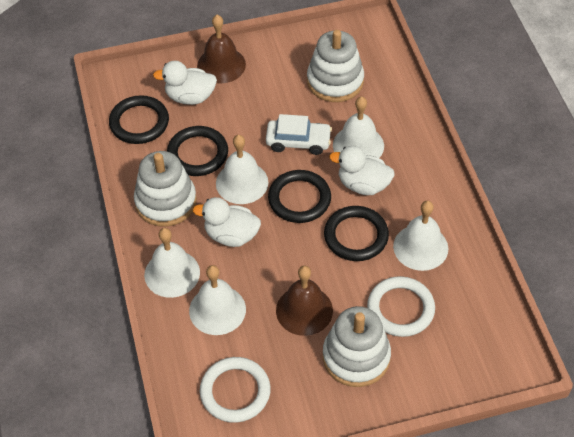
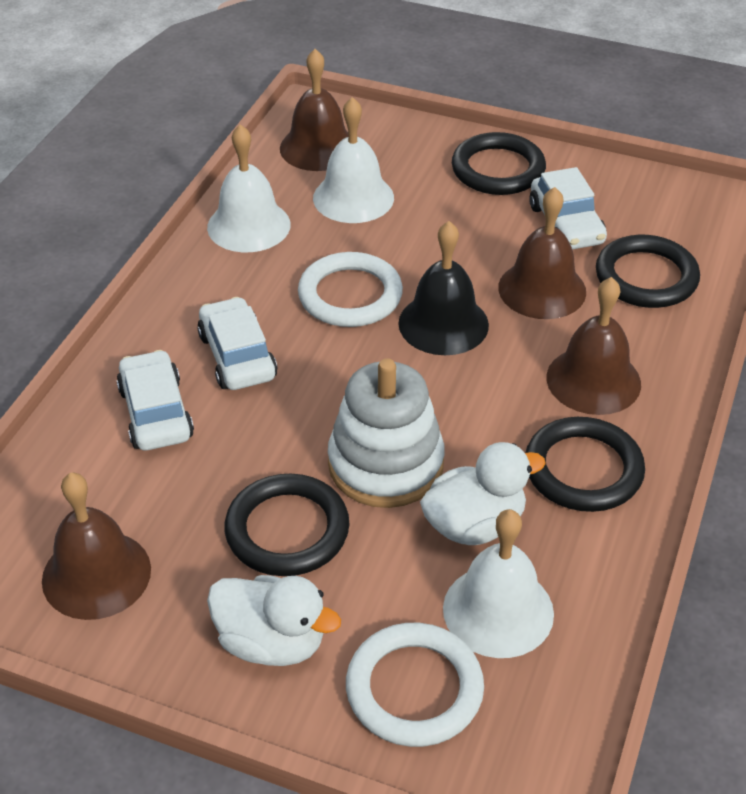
black bell: none = 0 -> [398,221,489,355] = 1
brown bell: [197,15,246,84] [276,266,333,336] = 2 -> [42,473,151,620] [280,49,348,171] [498,187,586,319] [546,277,641,415] = 4
white bell: [144,228,200,298] [189,265,246,335] [216,135,269,204] [333,97,384,158] [393,201,448,271] = 5 -> [207,124,291,252] [313,97,394,223] [443,509,554,658] = 3
white car: [266,114,332,155] = 1 -> [116,350,194,450] [197,297,277,390] [529,167,607,250] = 3
white duck: [153,61,217,105] [193,197,261,247] [329,146,395,195] = 3 -> [207,575,341,666] [420,442,546,545] = 2
white stacking toy: [134,151,197,227] [307,30,364,102] [323,306,391,387] = 3 -> [328,358,445,508] = 1

